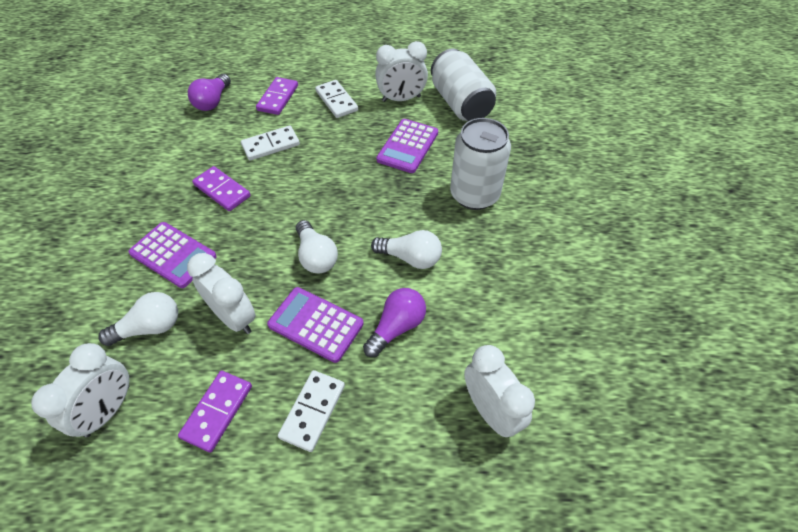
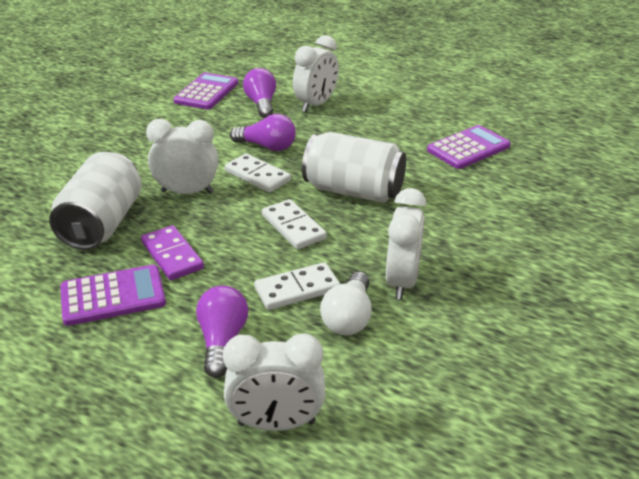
purple domino: [178,371,252,453] [192,166,251,211] [256,77,298,115] = 3 -> [141,225,204,280] = 1
purple light bulb: [188,74,231,111] [363,288,426,357] = 2 -> [196,286,248,378] [230,114,296,151] [243,68,276,118] = 3
white light bulb: [98,292,178,346] [296,220,338,273] [371,230,442,269] = 3 -> [320,272,372,335] = 1

